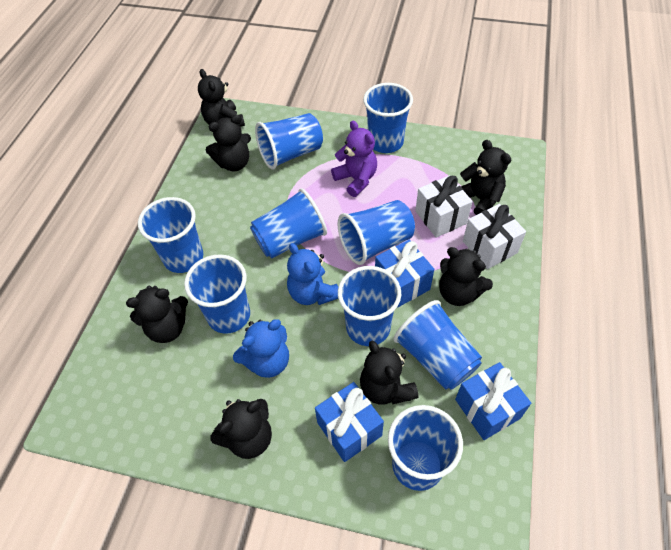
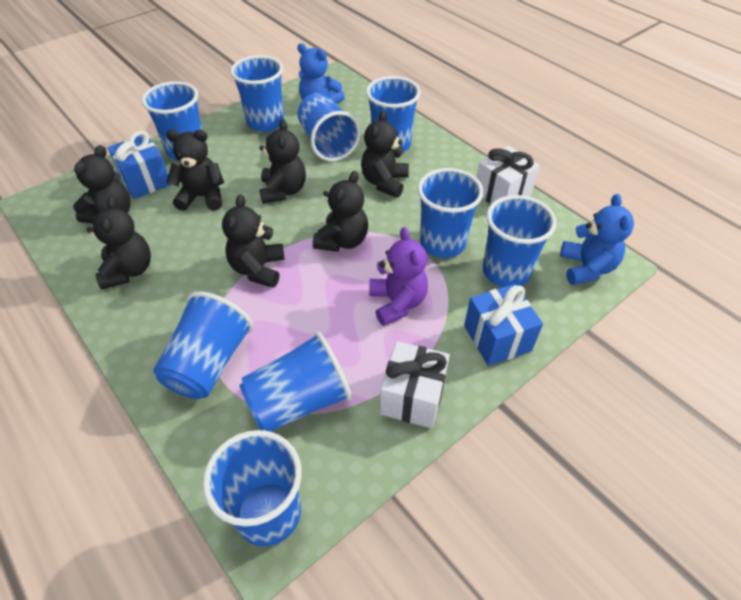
blue gift: [315,382,384,462] [375,240,434,307] [455,362,531,440] = 3 -> [108,131,171,199] [464,284,543,366] = 2

